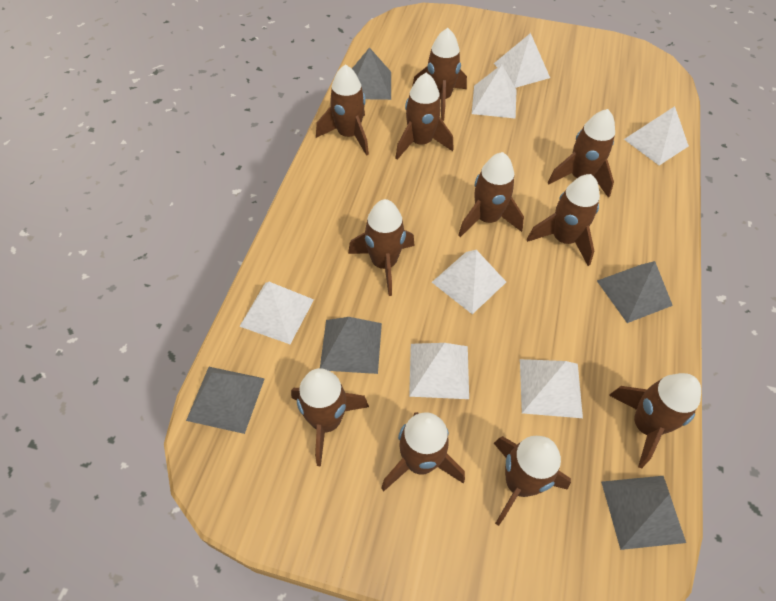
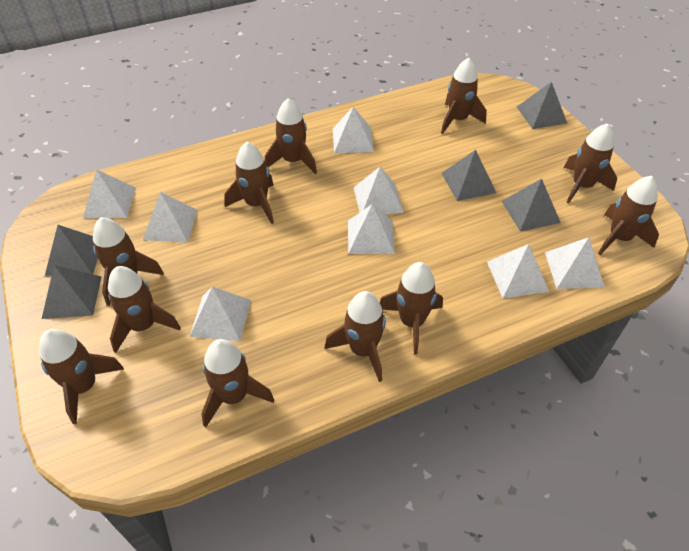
white pyramid: [239,282,314,344] [409,343,469,399] [432,250,506,314] [472,65,517,119] [494,33,550,88] [520,359,583,418] [624,106,689,166] = 7 -> [83,169,136,218] [143,192,198,243] [190,287,251,341] [333,107,374,153] [348,204,395,254] [354,167,404,215] [487,244,549,299] [545,237,605,289] = 8

